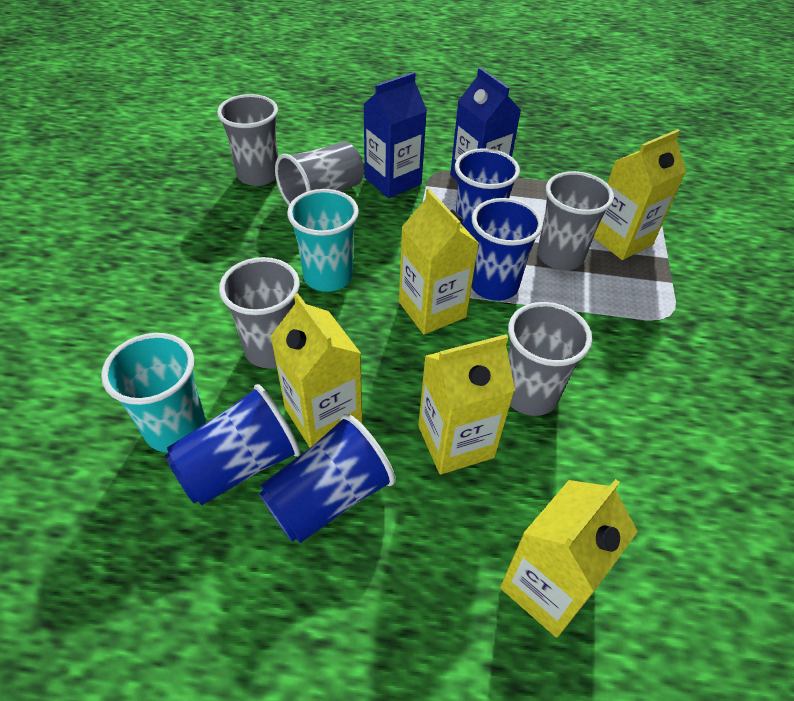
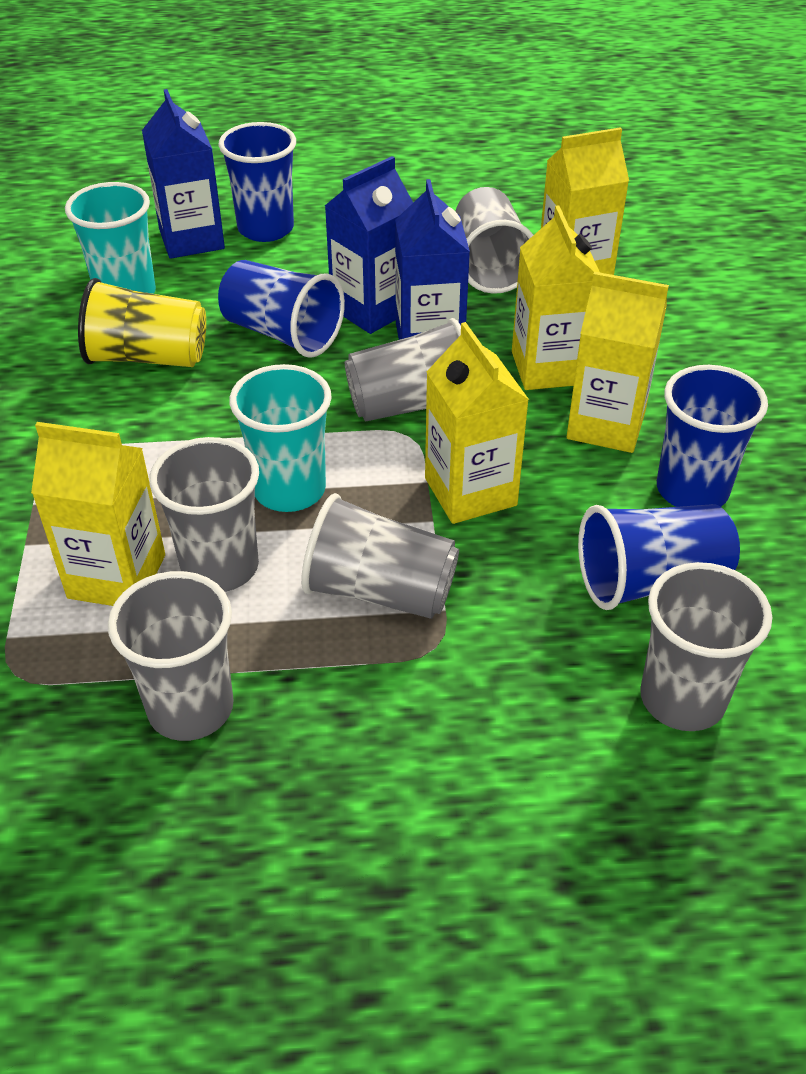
blue carton: [363,72,427,198] [450,67,521,180] = 2 -> [142,89,225,259] [325,156,413,334] [395,179,470,340] = 3
grey cup: [217,94,278,186] [219,257,300,368] [275,141,364,205] [508,302,592,416] [537,171,614,270] = 5 -> [108,571,234,741] [149,437,259,592] [301,493,459,619] [345,318,461,421] [455,187,533,294] [640,562,772,731] = 6
yellow cup: none = 0 -> [78,278,206,367] = 1

